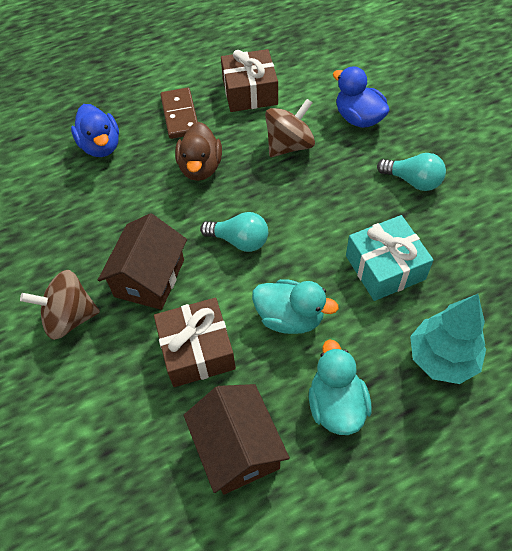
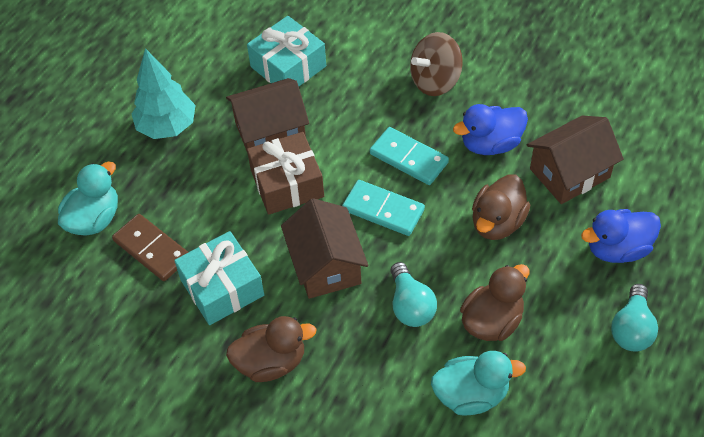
brown duck: [175,122,222,181] = 1 -> [226,316,316,382] [460,264,529,341] [472,174,530,240] = 3
brown gift: [154,298,236,387] [221,49,278,112] = 2 -> [247,132,324,215] = 1
brown house: [98,213,187,310] [184,384,290,495] = 2 -> [226,78,309,151] [281,198,368,299] [527,115,624,204] = 3
brown spinning top: [20,270,100,340] [265,99,315,157] = 2 -> [410,32,463,96] = 1
turquoise domino: none = 0 -> [342,180,425,236] [370,127,449,185] = 2
turquoise gift: [346,215,434,301] = 1 -> [174,231,264,325] [247,16,326,86] = 2

